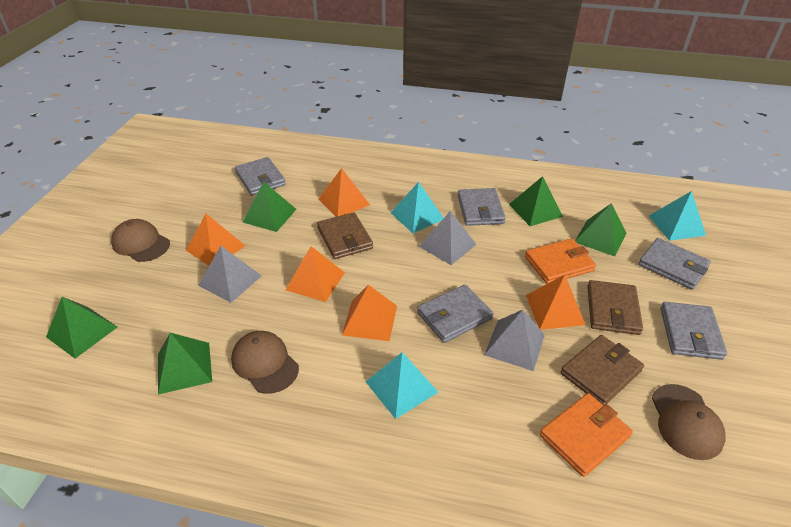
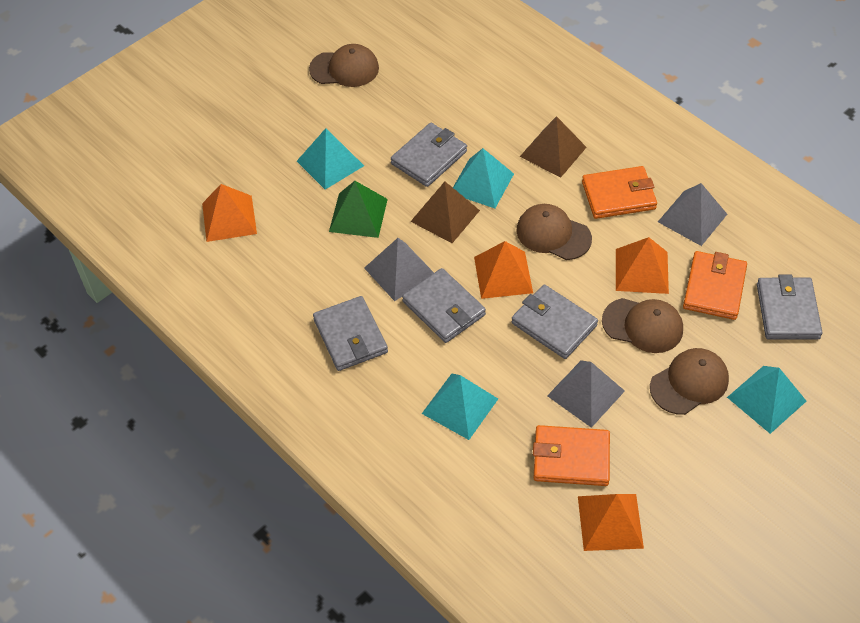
brown cap: [111,219,170,262] [231,331,299,394] [652,384,726,460] = 3 -> [309,44,379,87] [516,204,592,260] [602,298,683,353] [650,348,729,415] = 4
brown pyramid: none = 0 -> [410,181,480,243] [520,116,587,178] = 2
brown wallet: [317,212,373,259] [560,335,644,405] [587,280,643,335] = 3 -> none = 0
green pyramid: [46,297,117,359] [158,333,212,395] [243,181,296,232] [509,176,563,226] [575,203,627,256] = 5 -> [329,181,388,238] = 1
orange pyramid: [186,214,245,266] [286,246,345,302] [319,168,370,217] [342,285,397,341] [526,275,585,330] = 5 -> [202,184,257,242] [474,241,533,299] [578,494,644,551] [616,237,669,294] = 4
orange wallet: [525,238,596,284] [540,393,633,477] = 2 -> [533,425,610,486] [582,166,657,219] [683,251,747,320] = 3
turquoise pyramid: [366,352,438,419] [391,182,444,233] [649,191,706,241] = 3 -> [297,128,364,190] [422,374,498,440] [453,148,514,208] [727,366,806,434] = 4

